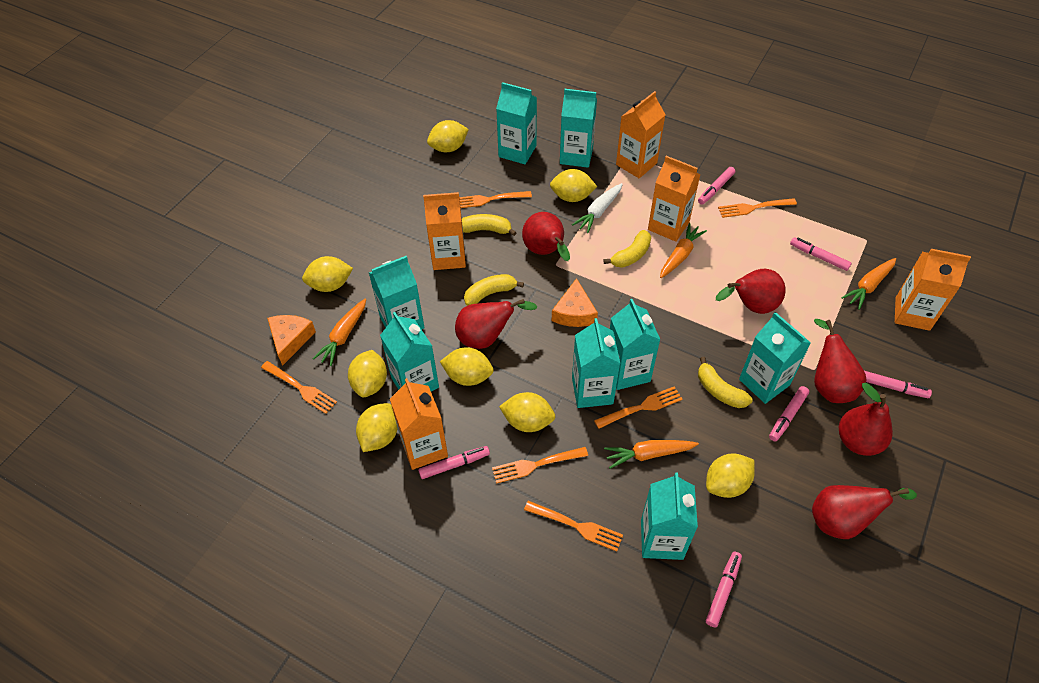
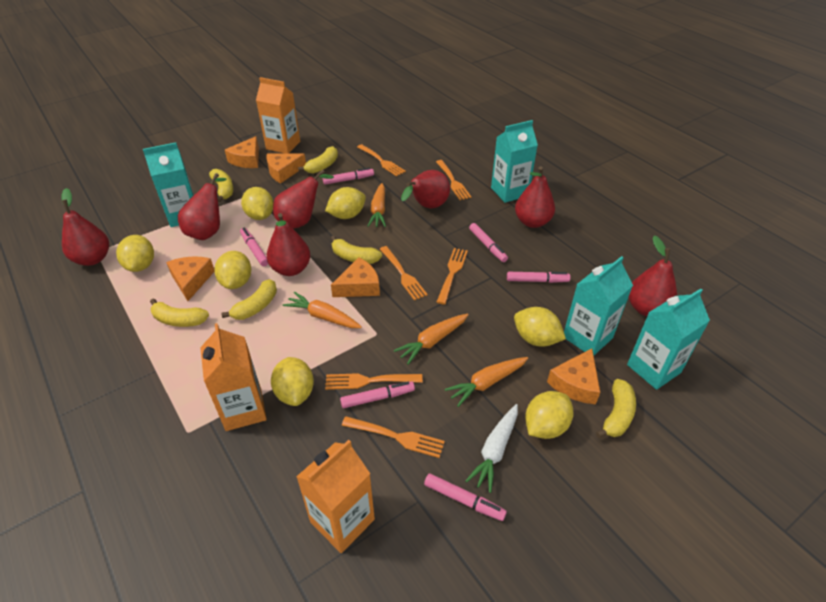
orange carton: [390,378,448,470] [423,192,466,270] [616,91,666,178] [648,156,701,242] [895,249,971,331] = 5 -> [200,323,267,431] [256,77,300,153] [296,440,375,553] = 3
orange cheese: [267,315,316,366] [552,278,598,327] = 2 -> [166,256,214,301] [225,136,259,168] [266,153,306,183] [331,257,380,297] [547,348,600,404] = 5
red pear: [455,299,538,349] [522,212,570,261] [716,269,786,314] [812,485,917,539] [814,319,866,403] [839,383,893,456] = 6 -> [61,188,109,266] [178,173,227,240] [267,213,311,276] [273,169,334,229] [401,170,450,208] [515,166,555,228] [629,235,677,316] = 7
turquoise carton: [369,256,425,329] [380,312,439,392] [496,82,537,164] [560,89,597,168] [572,318,620,408] [610,299,660,390] [641,472,698,560] [739,312,811,404] = 8 -> [143,142,194,227] [491,120,538,203] [564,256,633,355] [627,289,710,390] = 4
yellow banana: [462,214,517,236] [464,274,524,306] [603,230,651,268] [698,357,753,408] = 4 -> [150,298,209,327] [209,169,233,202] [221,279,277,320] [298,146,338,174] [331,236,382,264] [596,379,636,438] = 6
yellow lemon: [302,256,353,292] [348,350,387,397] [356,403,398,452] [427,120,469,152] [440,347,494,386] [499,392,555,432] [550,169,597,202] [706,454,755,498] = 8 -> [116,235,154,272] [214,251,251,289] [241,187,274,220] [271,357,314,406] [325,187,366,219] [514,307,566,347] [525,391,573,439] = 7

